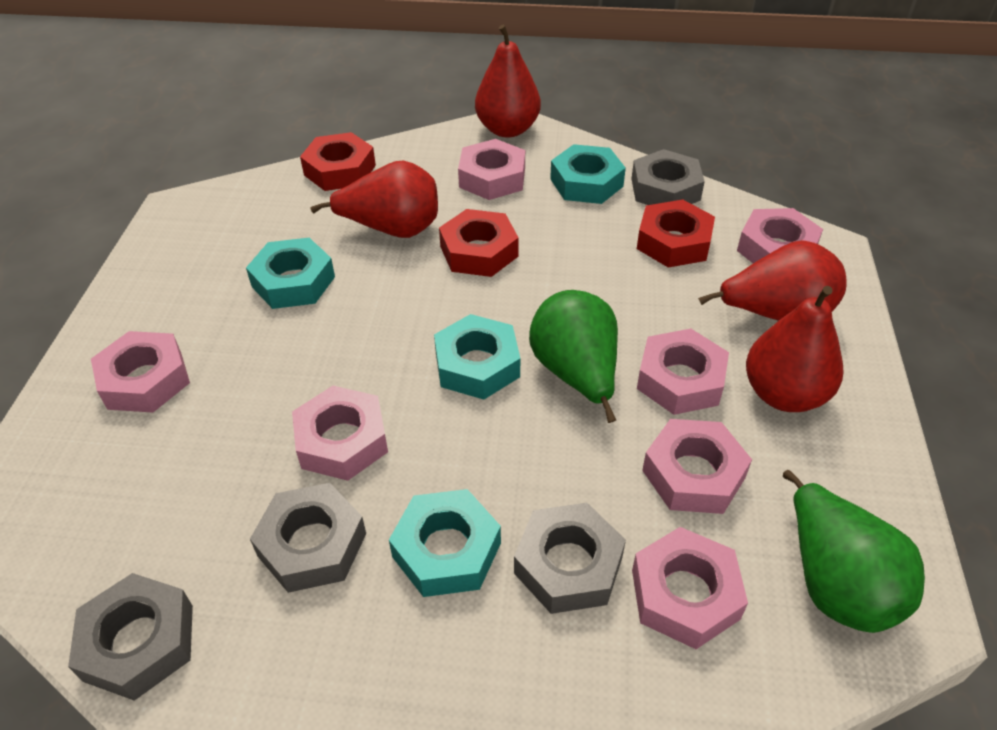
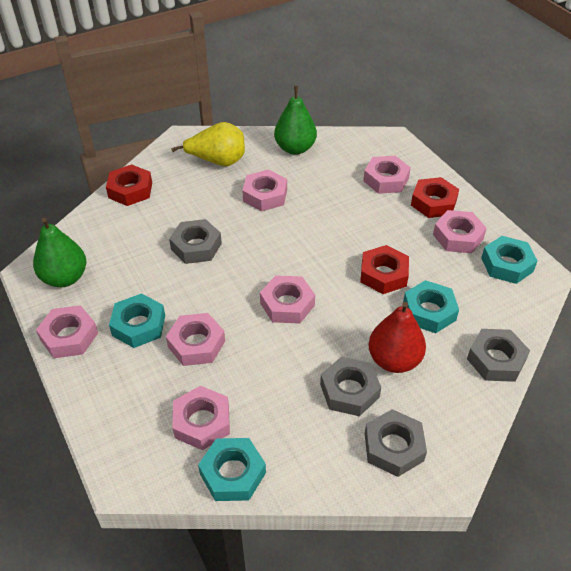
red pear: [310,161,438,238] [475,25,541,137] [698,240,847,321] [746,286,843,412] = 4 -> [368,302,426,373] = 1
yellow pear: none = 0 -> [171,122,245,166] = 1

